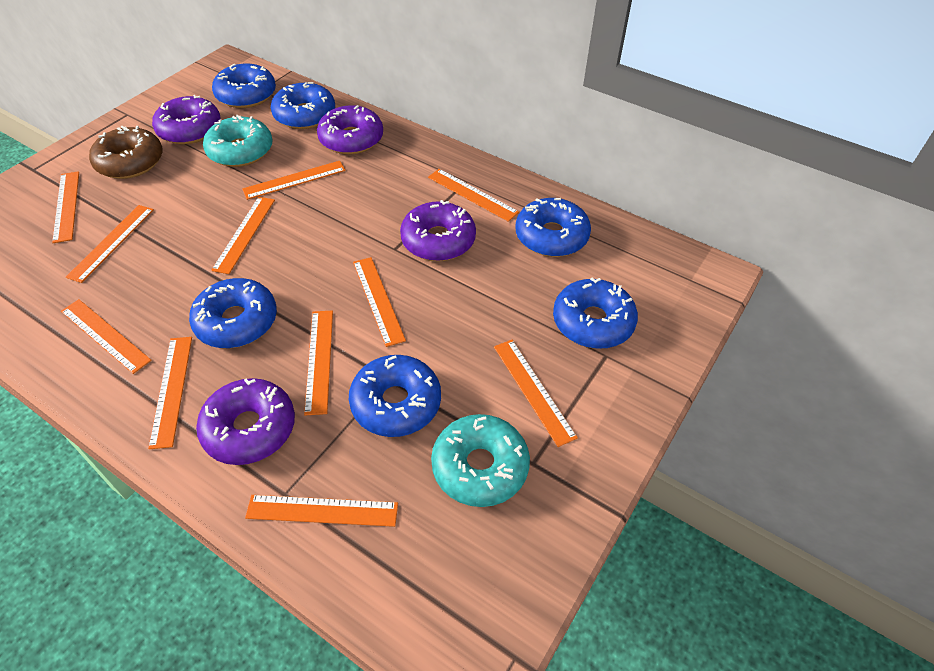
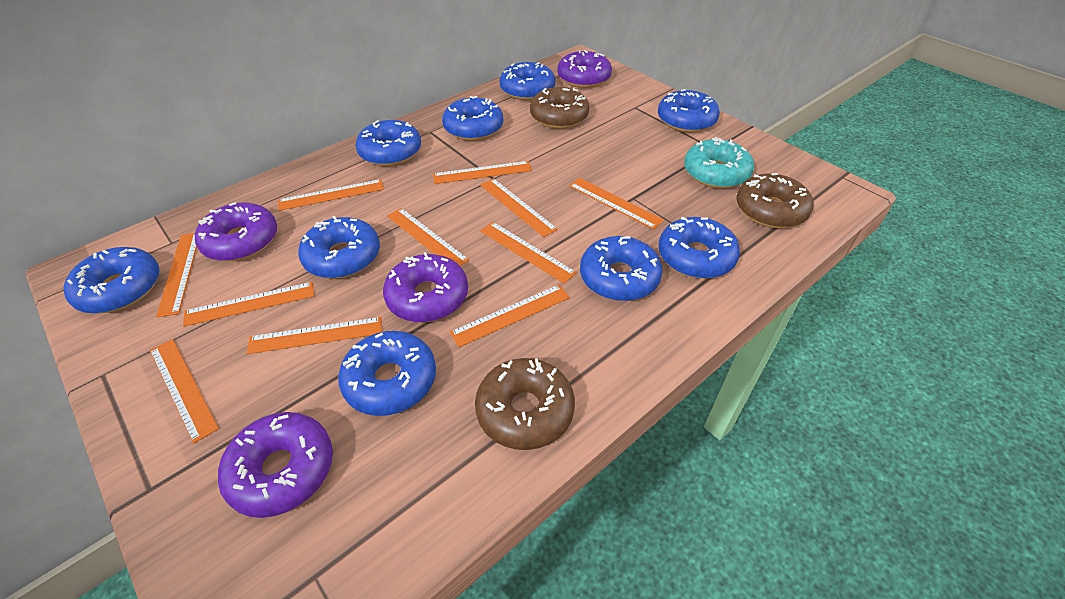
blue donut: [189,278,277,348] [212,63,276,108] [271,82,335,129] [349,355,441,437] [516,198,591,257] [553,278,638,349] = 6 -> [63,247,159,314] [298,216,380,279] [338,331,436,416] [356,120,421,166] [442,96,503,141] [499,62,555,100] [580,236,663,301] [658,89,720,133] [658,217,740,279] = 9
brown donut: [89,126,163,179] = 1 -> [475,358,575,450] [530,87,590,129] [736,173,814,228] = 3
turquoise donut: [203,115,273,167] [431,414,530,507] = 2 -> [684,137,754,189] = 1

